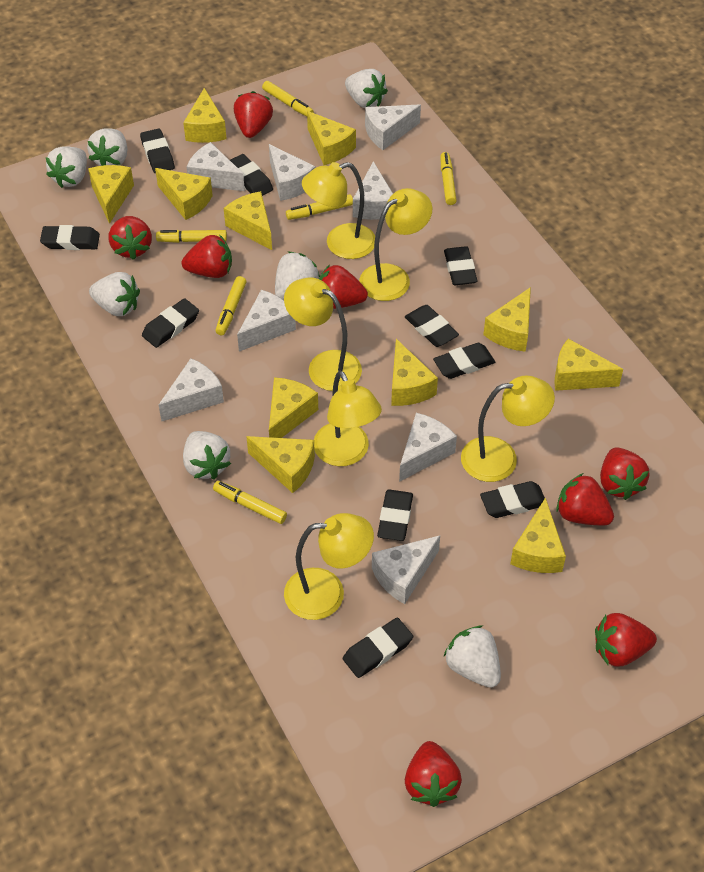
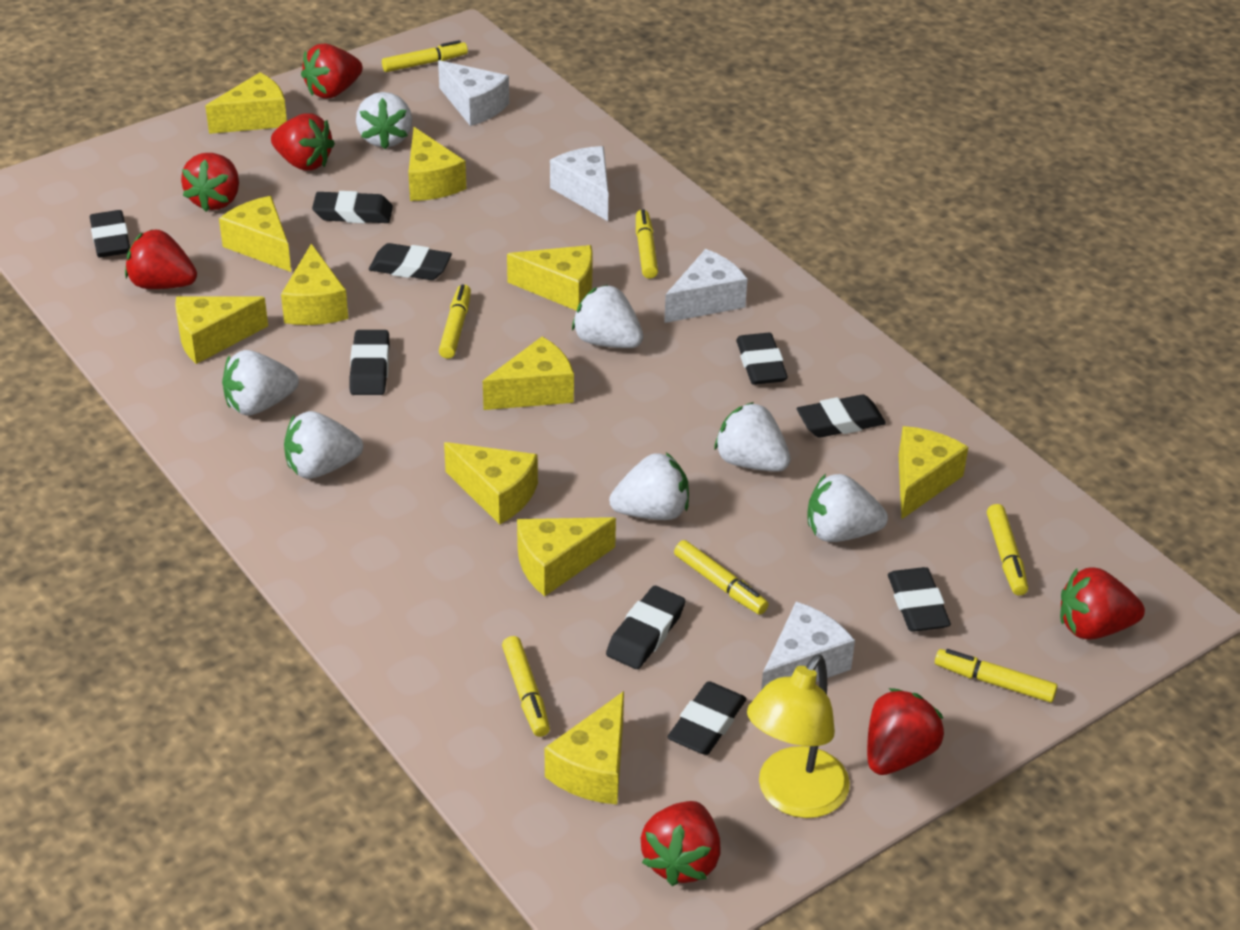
black eraser: [40,225,100,250] [140,128,175,174] [142,298,199,348] [230,154,273,196] [343,618,413,678] [377,489,413,541] [405,305,459,347] [433,343,495,379] [444,246,478,285] [480,481,545,518] = 10 -> [90,210,130,258] [312,191,393,224] [350,330,389,395] [369,243,452,280] [606,586,685,669] [668,681,746,755] [736,333,788,385] [797,395,886,438] [888,567,951,632] = 9
red strawberry: [109,216,152,260] [182,234,232,278] [234,91,273,138] [319,265,368,309] [405,741,462,807] [556,473,614,526] [595,613,657,667] [600,447,649,500] = 8 -> [125,230,197,289] [181,153,239,212] [271,113,335,171] [301,43,363,99] [641,801,721,886] [867,688,944,775] [1060,567,1145,640] = 7
white cheese: [159,358,224,421] [187,142,245,191] [237,290,296,351] [269,144,315,201] [353,161,393,220] [365,104,421,150] [372,535,440,604] [399,413,457,482] = 8 -> [438,60,509,126] [550,146,608,221] [664,249,747,323] [761,602,855,690] = 4
yellow lamp: [284,277,362,391] [284,513,374,620] [302,162,375,259] [314,371,382,466] [359,188,432,301] [461,376,555,482] = 6 -> [747,654,850,818] = 1
yellow marker: [156,230,227,243] [213,481,287,524] [215,276,246,335] [262,81,314,116] [286,194,353,220] [441,152,457,205] = 6 -> [382,40,468,72] [439,284,471,359] [502,636,550,737] [636,209,658,278] [674,540,769,615] [935,649,1058,702] [987,504,1028,596] = 7

